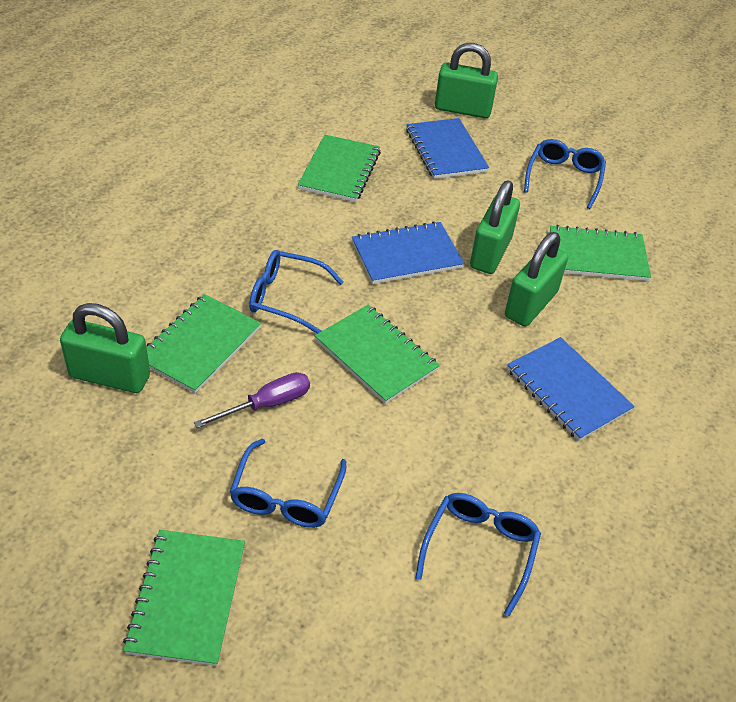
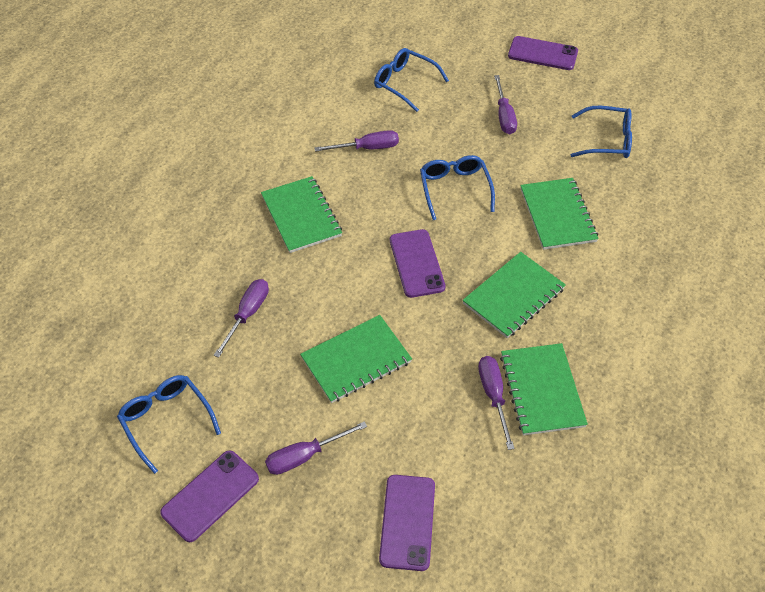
blue notebook: [352,221,464,284] [406,118,489,179] [507,337,635,441] = 3 -> none = 0
green padlock: [60,303,150,393] [435,43,498,118] [470,180,520,274] [505,232,568,326] = 4 -> none = 0
purple phone: none = 0 -> [160,450,259,542] [379,475,435,571] [390,229,446,298] [508,36,578,70] = 4
purple screwdriver: [194,372,310,428] = 1 -> [214,279,269,358] [265,421,367,475] [314,130,399,152] [478,356,515,450] [494,75,517,134] = 5

